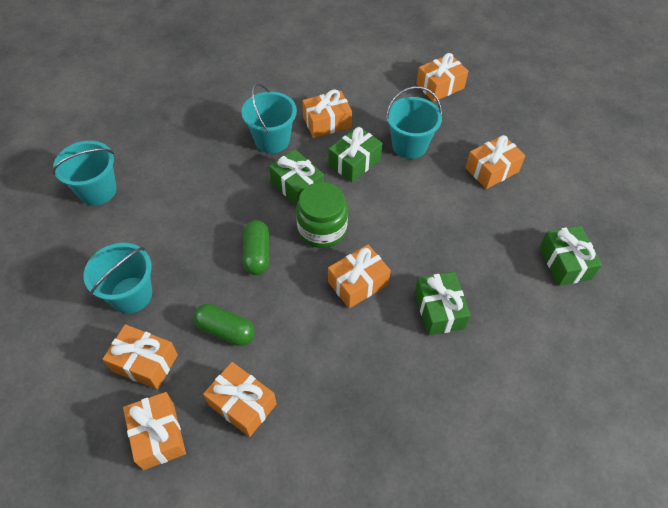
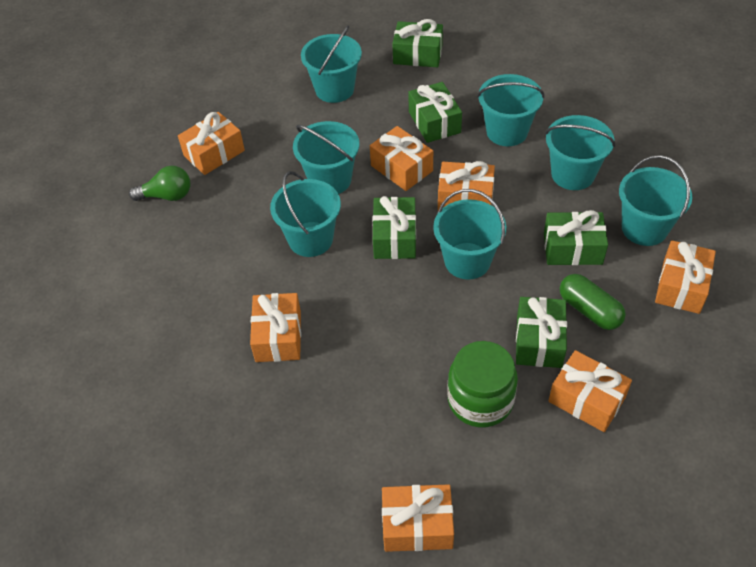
green capsule: [193,304,255,346] [243,220,269,275] = 2 -> [560,274,626,330] = 1
green gift: [269,149,324,206] [329,126,382,182] [415,272,471,335] [539,226,602,286] = 4 -> [372,196,416,259] [392,19,443,67] [408,82,462,143] [516,297,567,368] [544,210,608,265] = 5
green light bulb: none = 0 -> [129,166,190,201] = 1
turquoise bucket: [52,141,117,206] [84,243,152,313] [242,83,297,153] [386,86,442,159] = 4 -> [270,171,341,257] [293,121,359,194] [301,26,362,103] [433,189,506,279] [477,74,545,146] [545,115,615,190] [619,155,692,246] = 7

